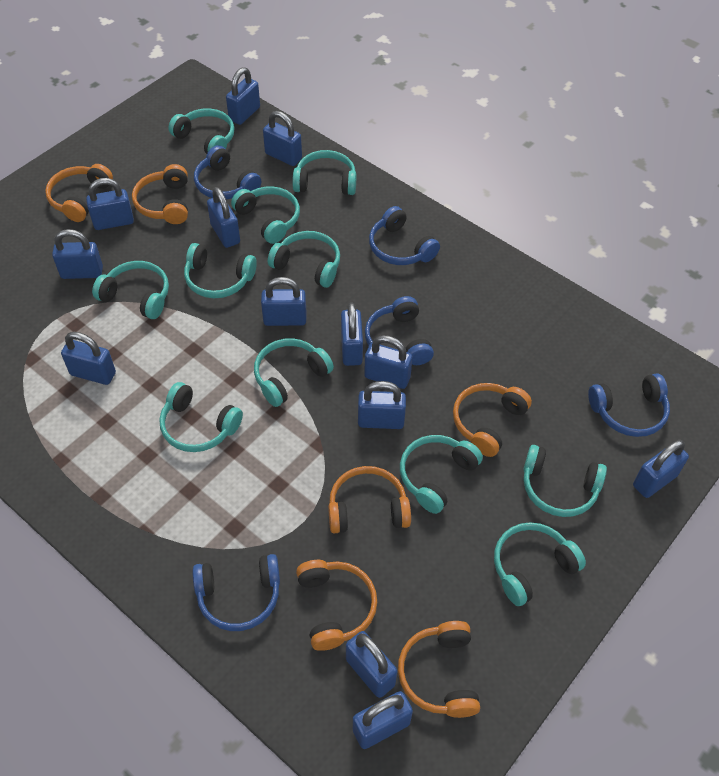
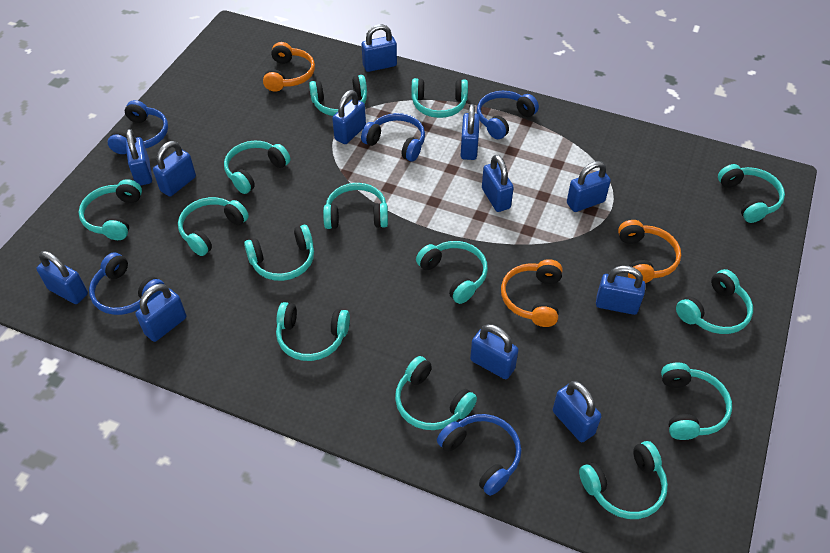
blue padlock: [52,229,103,279] [61,332,116,385] [86,178,134,230] [207,187,240,248] [226,67,260,125] [261,277,307,326] [263,111,302,166] [341,302,363,366] [346,631,397,698] [353,691,413,749] [358,381,406,429] [364,335,412,389] [633,440,689,498] = 13 -> [36,251,88,304] [125,129,152,186] [136,284,186,342] [153,141,196,196] [332,90,366,144] [362,24,397,72] [461,104,480,160] [470,324,519,379] [482,155,514,212] [553,381,601,442] [567,161,611,212] [596,266,645,315] = 12
orange headphones: [45,164,113,222] [132,164,188,224] [296,560,377,651] [328,466,411,533] [398,621,480,718] [453,383,532,457] = 6 -> [263,42,315,92] [501,259,563,327] [618,220,681,283] = 3
turquoise headphones: [92,261,169,319] [159,382,243,452] [168,109,235,154] [184,243,257,298] [231,186,300,244] [254,338,334,407] [268,231,340,288] [292,150,357,195] [400,435,483,514] [494,522,586,606] [524,445,607,517] = 11 -> [78,179,142,240] [178,197,249,256] [224,141,290,194] [244,225,314,281] [276,302,350,361] [309,75,367,116] [323,183,388,229] [395,356,477,430] [411,78,468,118] [416,241,488,304] [579,441,668,519] [661,362,732,440] [676,269,753,334] [718,164,785,223] = 14

